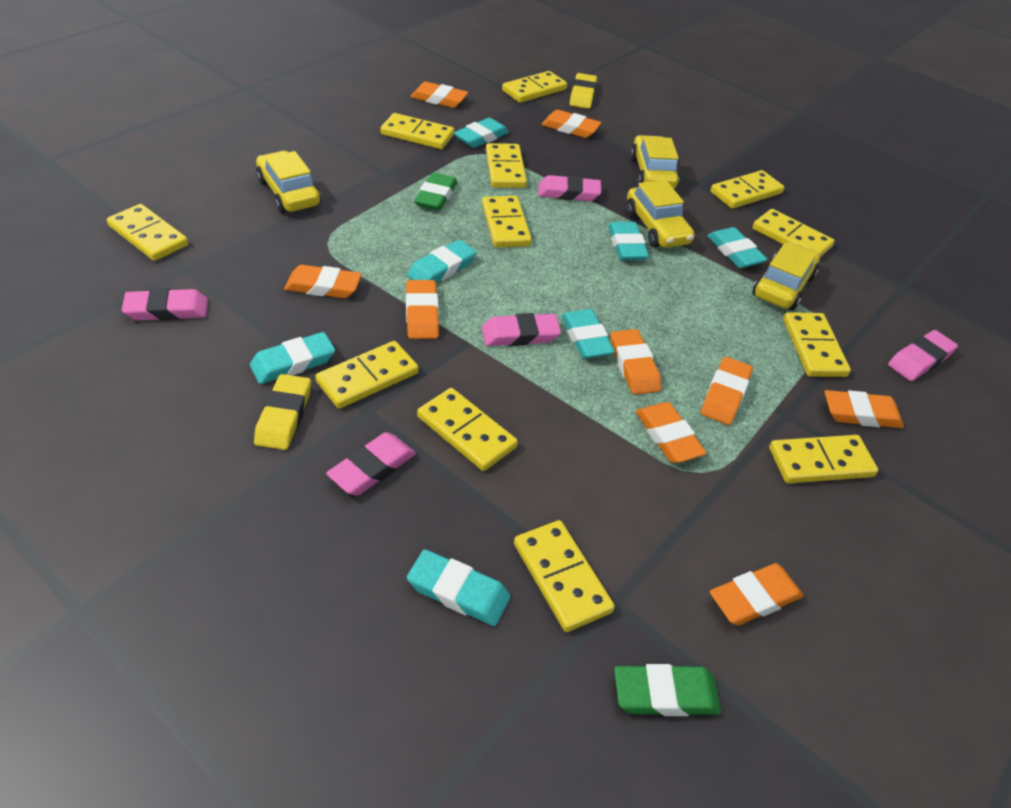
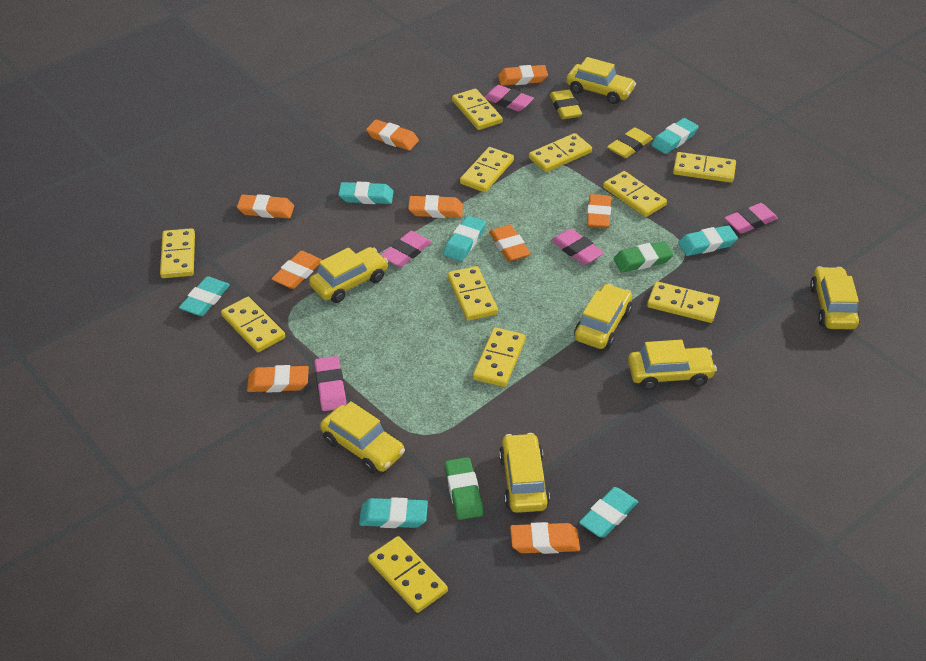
yellow car: [256,151,321,213] [626,180,694,248] [630,135,680,189] [753,242,820,310] = 4 -> [309,247,388,303] [320,401,405,474] [499,433,550,513] [566,57,636,104] [574,283,632,349] [628,340,717,390] [810,266,860,329] = 7
yellow domino: [107,204,188,261] [315,341,419,409] [380,113,454,149] [417,388,518,471] [482,196,532,248] [486,143,527,188] [502,71,567,103] [514,520,615,632] [711,170,784,209] [752,209,835,257] [769,435,878,483] [783,312,851,377] = 12 -> [160,228,195,278] [221,297,285,352] [368,536,448,613] [448,266,498,321] [452,89,503,130] [460,147,514,192] [473,327,526,387] [529,133,592,172] [603,171,667,217] [647,281,720,323] [673,152,736,183] = 11

